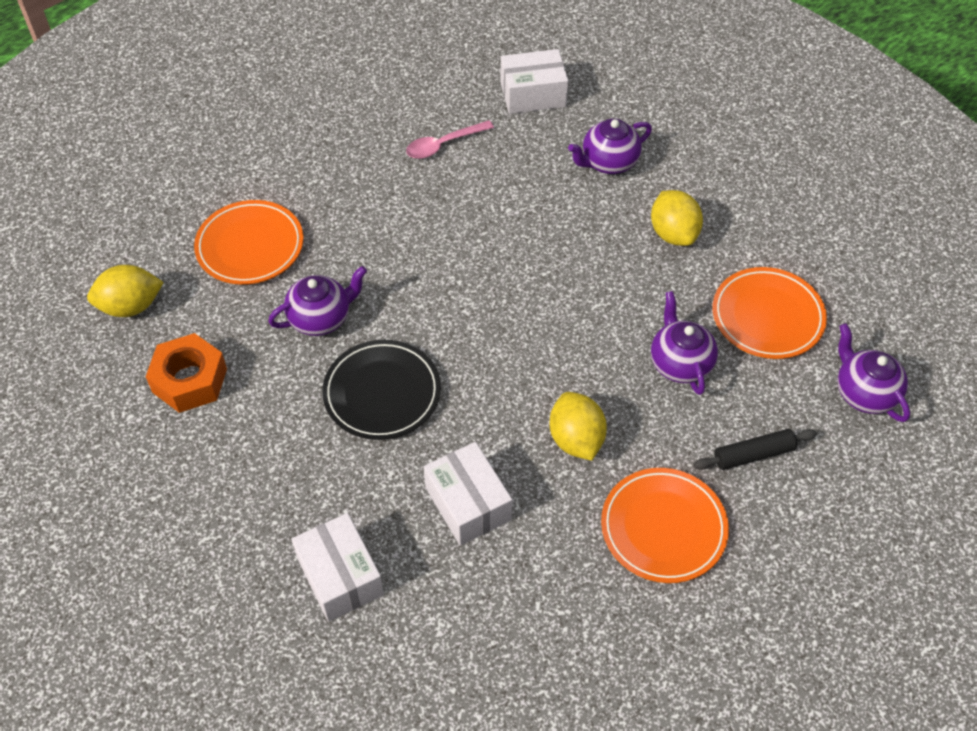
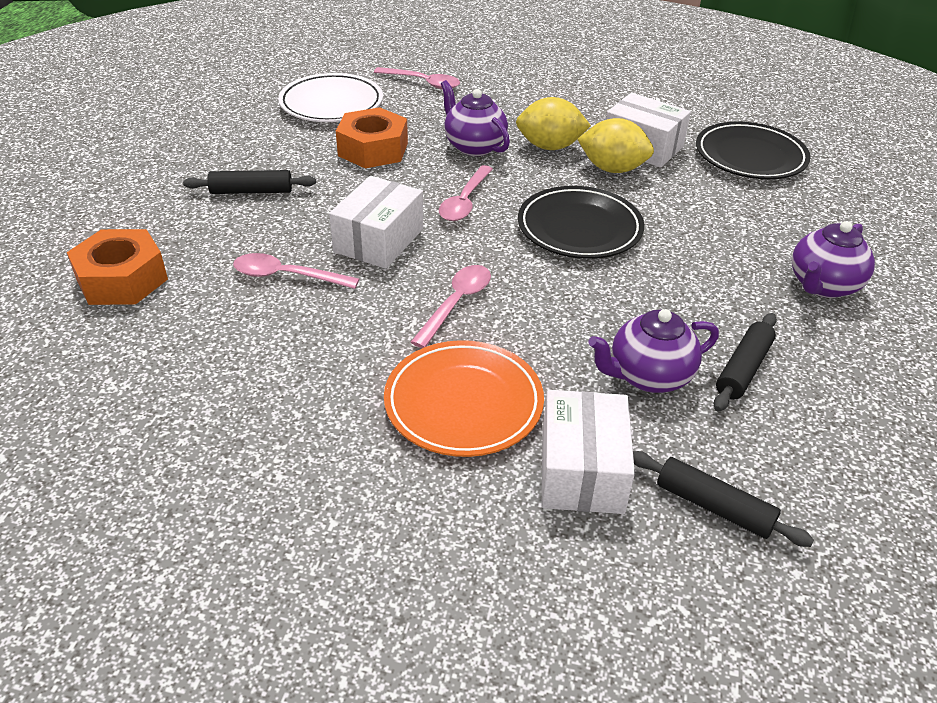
black plate: [322,340,441,440] = 1 -> [518,186,644,259] [696,121,810,179] = 2
black rolling pin: [693,429,817,470] = 1 -> [183,170,316,194] [633,451,814,547] [714,313,777,412] = 3
orange nut: [146,333,227,413] = 1 -> [67,229,168,305] [336,107,408,168] = 2
orange plate: [194,200,304,285] [601,468,729,583] [713,267,827,359] = 3 -> [384,340,544,457] = 1
pink spoon: [406,120,494,159] = 1 -> [233,253,359,289] [374,67,460,89] [411,265,491,348] [439,165,493,221] = 4
purple teapot: [268,266,367,336] [568,118,652,174] [651,291,718,395] [837,323,910,422] = 4 -> [441,80,510,156] [588,309,719,393] [792,221,875,298] = 3
white plate: none = 0 -> [278,73,383,122] = 1
yellow lemon: [87,265,164,317] [550,392,607,461] [651,190,703,246] = 3 -> [516,97,591,150] [577,118,654,173] = 2

